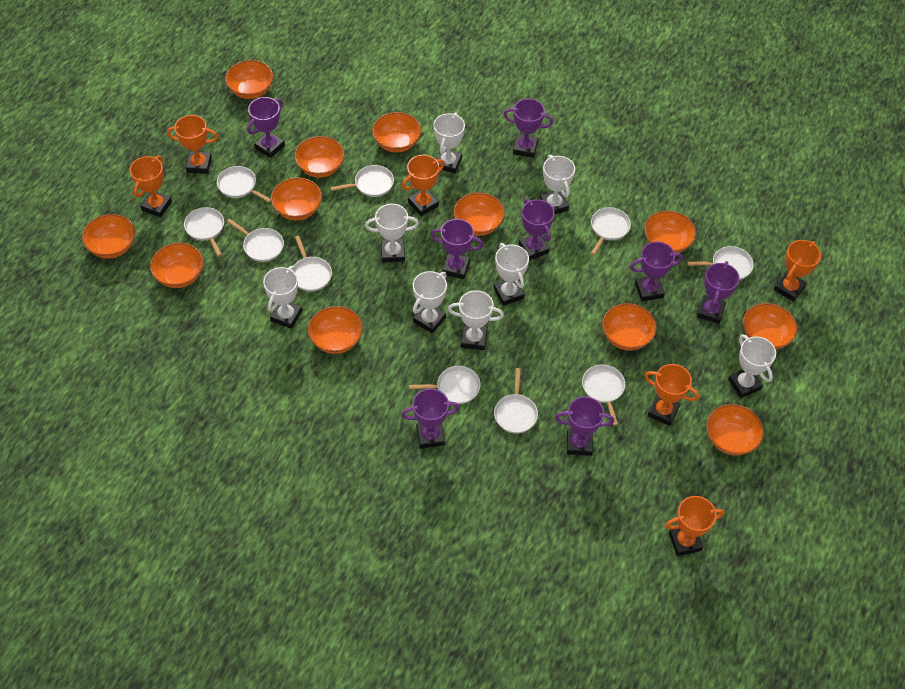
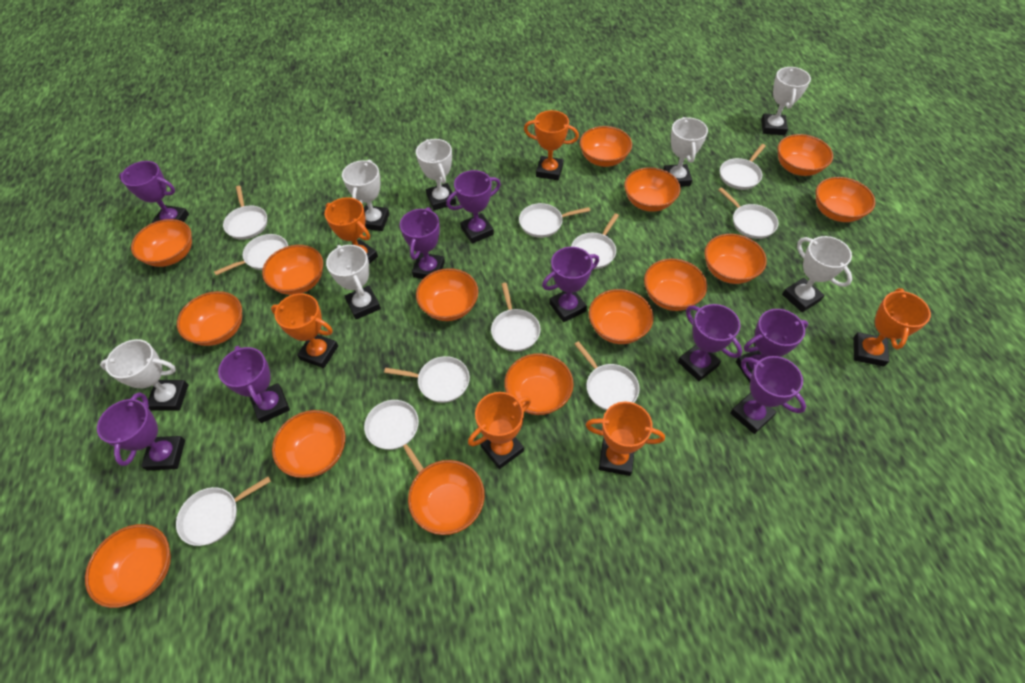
orange bowl: [82,214,135,259] [150,243,204,288] [225,60,273,99] [271,178,322,220] [295,136,344,178] [308,306,363,354] [372,112,421,152] [453,192,505,236] [602,303,656,351] [644,211,696,253] [706,404,764,456] [743,303,797,350] = 12 -> [85,524,171,608] [131,219,192,267] [177,291,242,346] [262,245,323,295] [272,410,345,478] [408,460,485,535] [416,268,478,321] [504,353,574,415] [580,126,632,167] [589,289,654,344] [624,167,680,212] [644,259,707,311] [704,234,767,284] [777,134,833,176] [816,177,875,222] = 15
purple trophy: [247,97,285,158] [401,388,460,449] [431,219,484,279] [503,99,553,158] [519,199,555,261] [555,397,614,456] [630,241,683,301] [697,261,740,324] = 8 -> [97,392,185,470] [119,161,189,223] [218,346,290,423] [400,207,445,279] [446,170,501,244] [542,247,599,322] [678,304,742,381] [730,356,806,434] [736,309,808,383] = 9
white pan: [184,207,224,256] [217,166,271,203] [227,219,284,262] [294,236,332,292] [330,165,394,197] [409,366,481,404] [494,368,538,433] [582,364,625,426] [591,207,631,255] [687,246,754,280] = 10 -> [176,476,271,546] [214,234,288,275] [223,186,267,240] [364,400,424,473] [384,356,470,403] [491,283,540,352] [519,203,590,238] [571,213,619,269] [574,341,640,410] [718,187,778,239] [720,144,766,190] = 11
white trophy: [263,266,302,329] [365,204,419,263] [413,271,447,334] [434,112,465,173] [448,290,504,350] [494,243,529,306] [540,155,575,215] [728,334,776,398] = 8 -> [100,339,188,410] [326,245,381,319] [342,159,389,231] [416,139,456,210] [663,117,708,187] [761,67,811,135] [782,236,852,312] = 7

